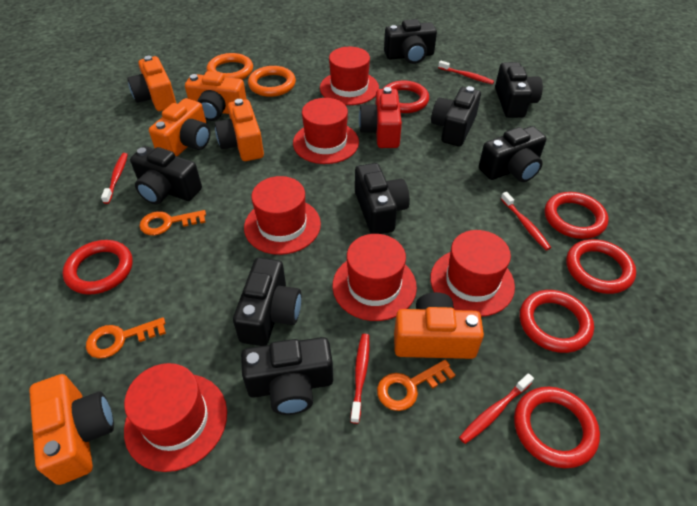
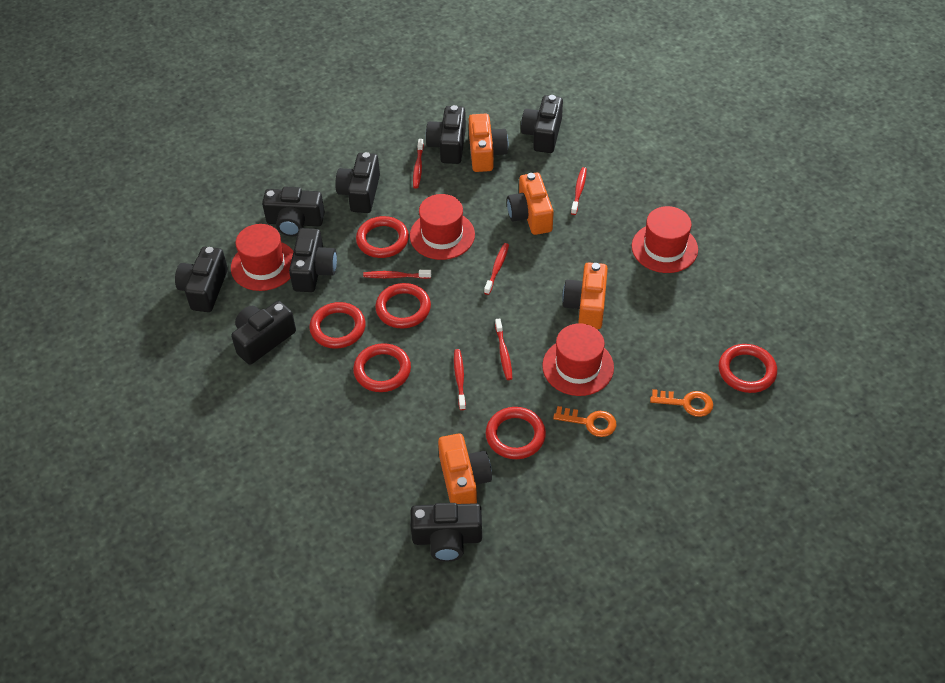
orange camera: [29,374,114,485] [127,56,176,111] [149,98,210,157] [185,71,247,121] [215,99,264,161] [394,292,484,359] = 6 -> [438,433,492,504] [469,114,508,172] [507,173,554,235] [562,262,608,329] = 4
orange key: [86,317,166,359] [139,210,206,235] [377,360,455,411] = 3 -> [553,406,616,437] [650,389,713,417] = 2
orange ring: [206,53,253,80] [248,66,296,97] = 2 -> none = 0
red camera: [359,87,402,148] = 1 -> none = 0
red hat: [124,363,227,472] [244,176,321,255] [293,98,359,164] [320,47,379,105] [332,234,417,321] [430,230,515,317] = 6 -> [231,224,294,291] [410,194,475,260] [542,323,614,396] [632,206,698,273] = 4
red toothbrush: [101,153,128,204] [350,334,370,424] [438,61,494,84] [459,373,534,444] [501,192,551,250] = 5 -> [363,270,431,279] [413,139,424,188] [454,349,466,410] [484,243,509,295] [495,318,513,380] [571,167,587,215] = 6

